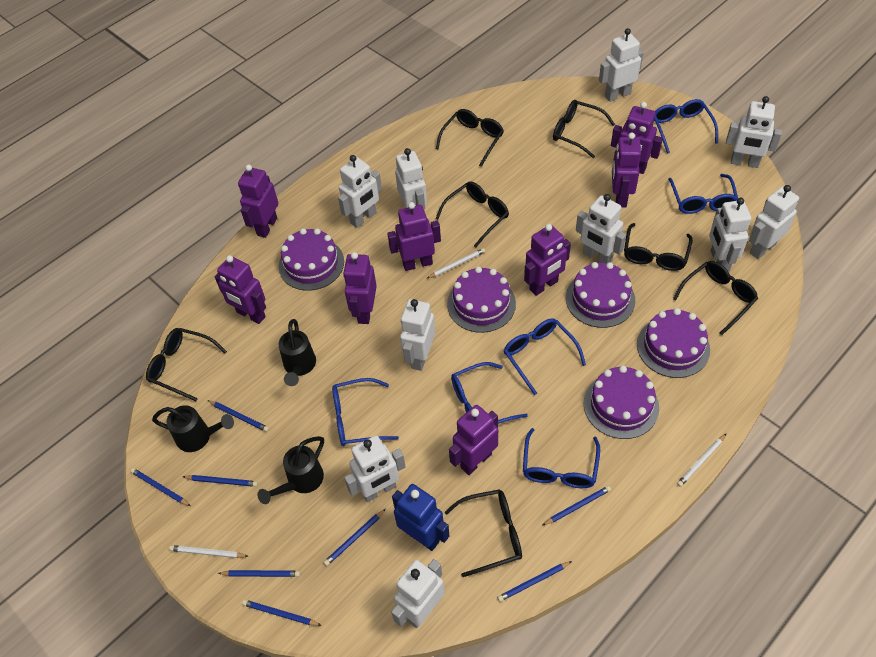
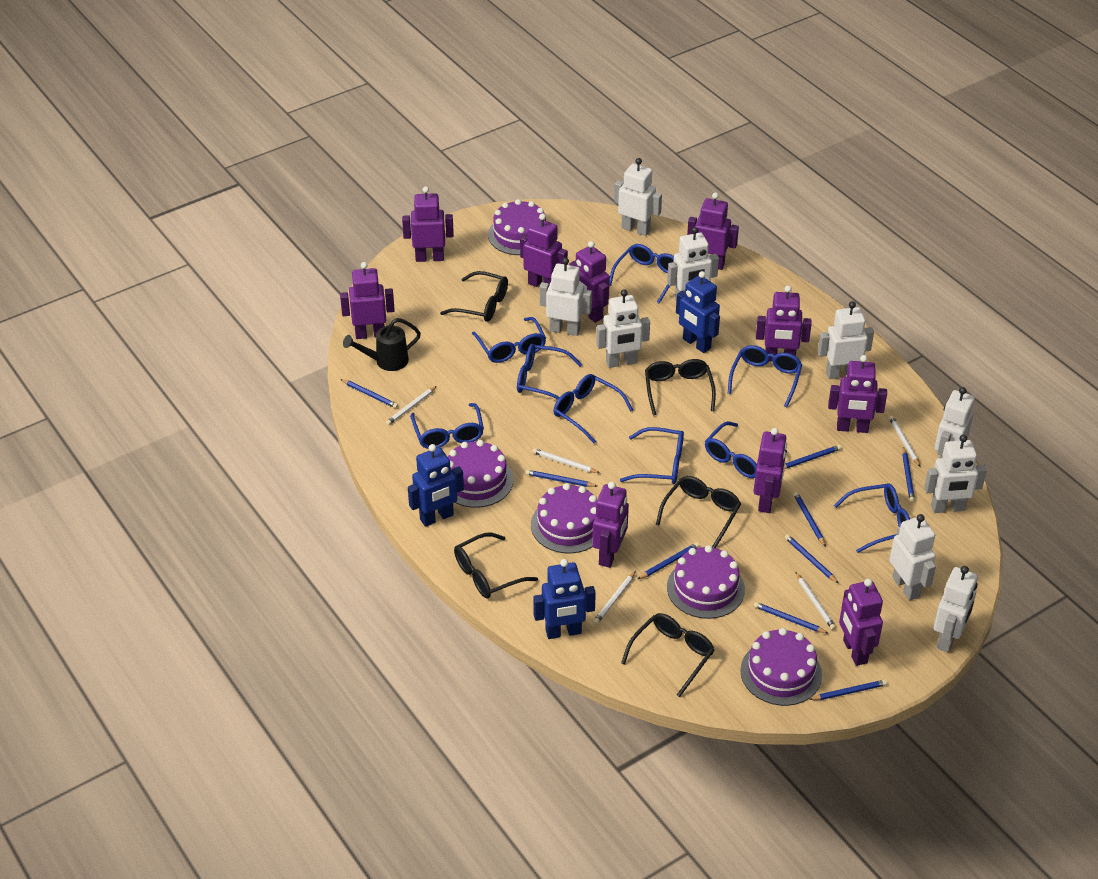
black glasses: [146,328,227,401] [435,181,509,248] [436,109,504,167] [445,489,522,577] [553,100,615,158] [624,223,693,271] [673,261,758,335] = 7 -> [440,271,508,322] [454,533,538,598] [621,613,714,697] [645,359,716,415] [656,476,741,548] = 5
black watering can: [152,405,234,452] [257,436,324,504] [278,319,316,386] = 3 -> [343,318,421,371] = 1
blue glasses: [332,378,399,446] [451,362,528,424] [504,318,586,395] [523,428,600,488] [654,99,718,153] [668,174,738,214] = 6 -> [410,403,484,449] [472,317,546,363] [517,344,582,400] [553,374,633,443] [609,244,674,304] [620,427,684,484] [705,421,787,478] [728,345,802,407] [834,483,910,553] = 9
blue pencil: [130,468,191,506] [183,475,258,487] [207,400,269,432] [218,570,300,577] [242,599,322,626] [323,509,386,566] [497,561,572,602] [542,486,611,526] = 8 -> [341,379,398,408] [525,470,597,487] [638,542,699,579] [754,602,828,633] [785,445,841,469] [785,534,838,583] [793,492,826,547] [809,680,887,700] [902,448,915,502] = 9
blue robot: [392,484,450,551] = 1 -> [408,444,464,527] [533,559,596,639] [676,271,720,353] = 3
purple robot: [215,255,266,324] [238,164,278,238] [343,252,377,324] [387,202,441,271] [449,405,498,475] [524,224,571,296] [611,102,663,174] [612,132,641,208] = 8 -> [340,262,395,339] [402,186,454,262] [520,213,568,287] [569,241,610,323] [592,482,629,568] [687,192,739,270] [753,428,787,513] [756,285,812,361] [828,355,887,433] [839,579,883,666] = 10
white pencil: [169,545,248,558] [427,248,485,278] [677,434,726,487] = 3 -> [386,386,437,425] [533,448,600,473] [593,571,636,624] [795,572,836,630] [889,416,920,467] = 5
white robot: [338,155,382,228] [344,435,406,502] [391,559,445,628] [395,148,427,210] [400,299,435,371] [576,194,626,263] [599,28,644,102] [709,198,751,272] [726,96,782,168] [749,185,799,259] = 10 -> [540,258,592,336] [596,289,650,368] [614,158,662,236] [667,227,719,300] [818,301,874,379] [889,514,936,601] [924,435,987,513] [934,566,978,653] [935,387,975,458] = 9

